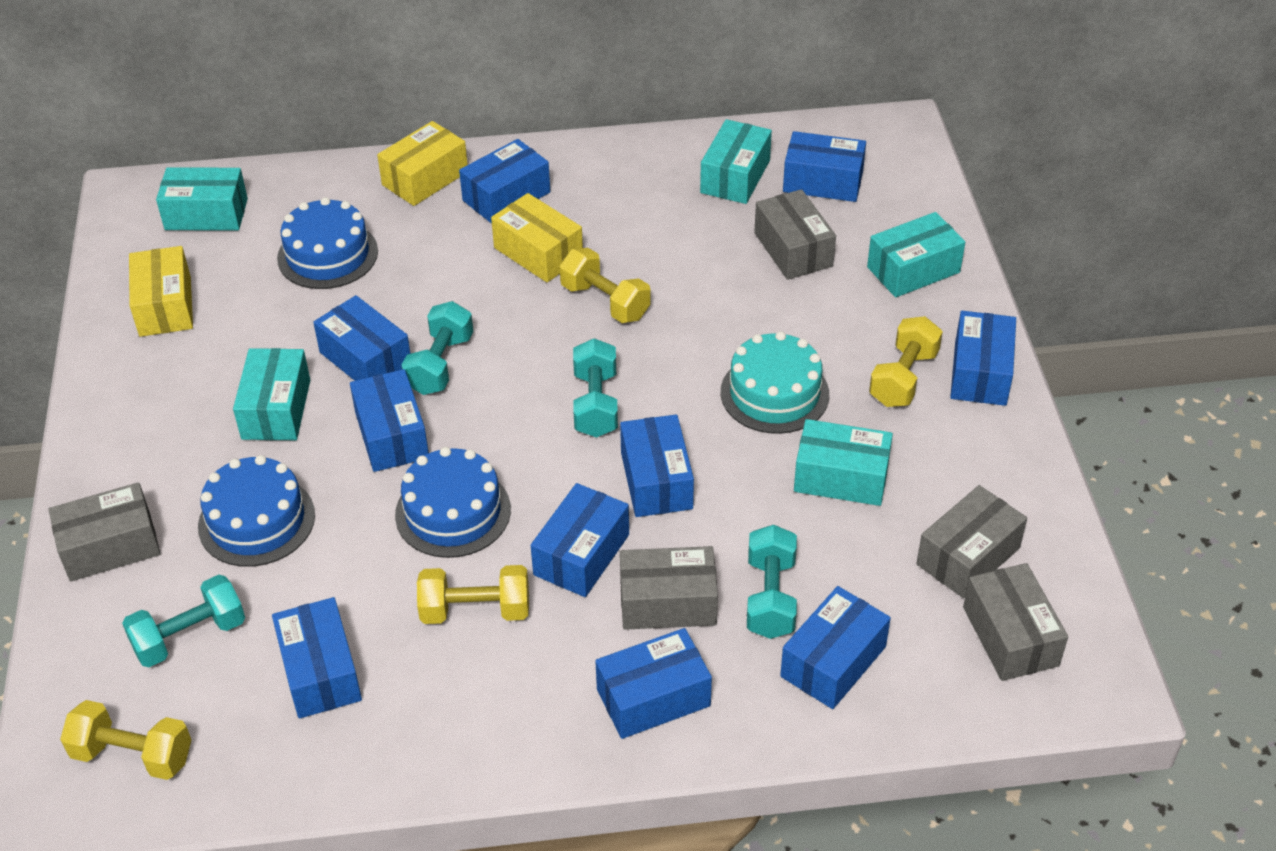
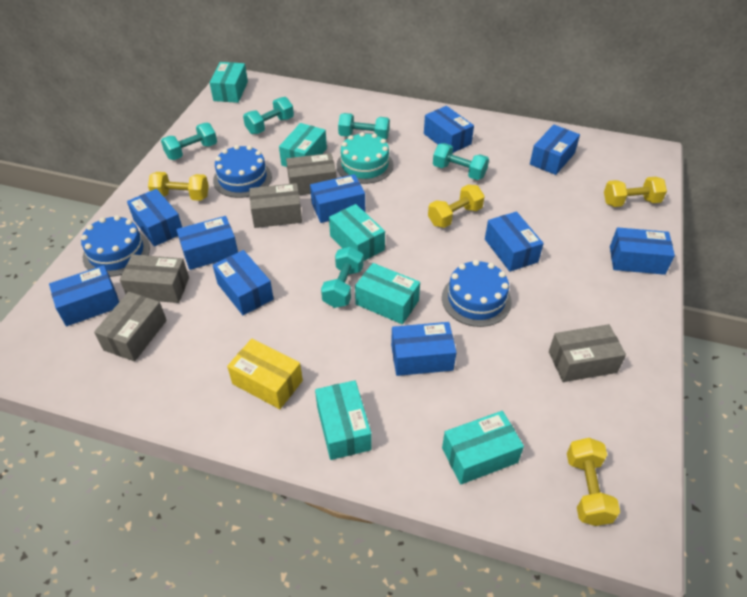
turquoise box: [156,167,248,231] [233,348,310,440] [700,119,772,204] [794,419,893,506] [867,212,965,297] = 5 -> [209,62,248,103] [279,123,327,167] [315,380,371,460] [329,204,385,261] [355,263,420,324] [442,411,524,484] = 6
turquoise dumbbell: [122,575,245,667] [402,301,473,395] [573,338,618,438] [747,525,797,639] = 4 -> [161,123,217,160] [243,97,294,134] [321,247,363,308] [338,113,390,140] [433,143,489,180] = 5
yellow box: [129,246,193,337] [377,121,468,206] [491,193,583,282] = 3 -> [227,339,303,409] = 1

